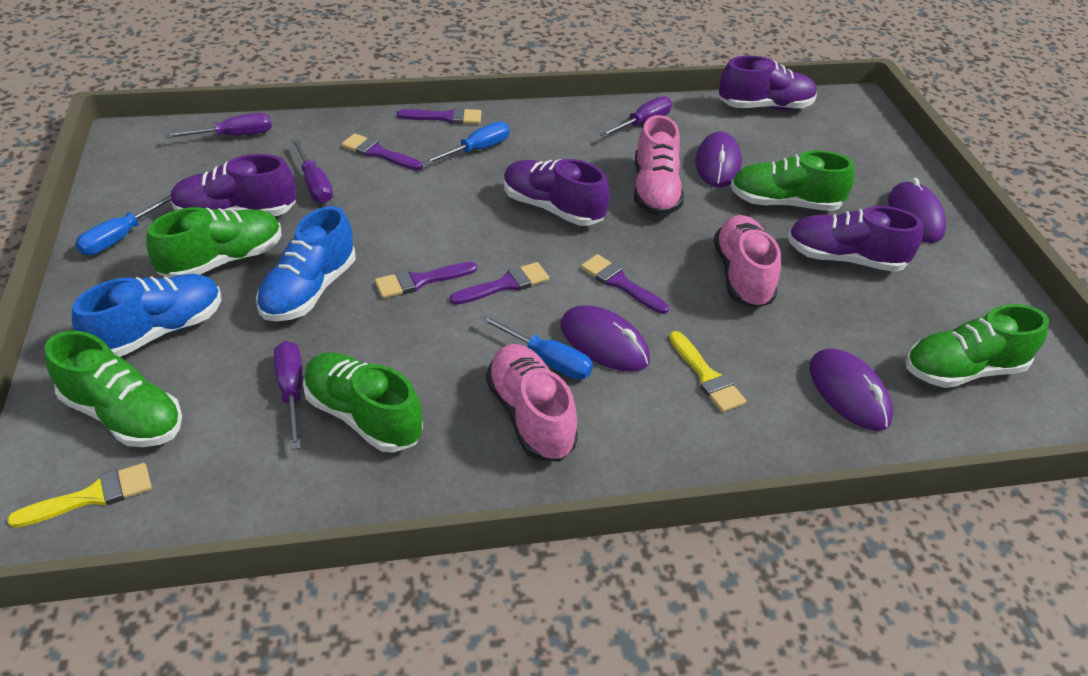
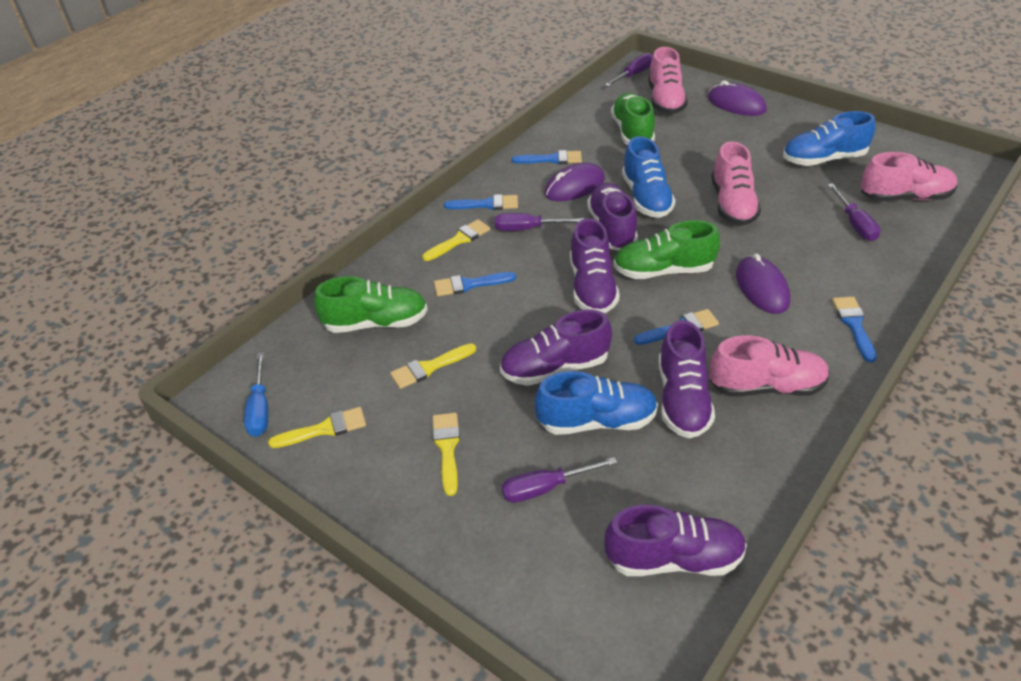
blue brush: none = 0 -> [434,272,516,296] [444,194,518,210] [512,150,582,164] [634,309,719,345] [832,297,877,363] = 5
blue screwdriver: [75,195,171,255] [423,122,510,165] [480,315,593,380] = 3 -> [244,352,268,437] = 1
blue shoe: [72,274,221,357] [256,206,356,321] = 2 -> [535,371,658,435] [622,136,676,218] [783,111,875,166] = 3
green shoe: [45,331,182,447] [146,207,281,278] [303,352,423,453] [731,150,855,211] [905,304,1049,388] = 5 -> [314,276,428,333] [611,93,655,145] [614,220,720,279] = 3
pink shoe: [486,344,578,462] [634,115,684,216] [714,215,781,309] = 3 -> [648,47,688,114] [709,335,830,396] [711,141,761,226] [861,152,957,202] = 4
purple brush: [341,133,423,171] [375,262,477,298] [397,107,481,124] [450,262,549,305] [581,254,669,314] = 5 -> none = 0
purple mouse: [561,305,650,372] [695,132,742,187] [809,348,893,431] [888,178,946,243] = 4 -> [544,163,605,201] [708,81,767,116] [736,253,790,314] = 3
purple shoe: [170,154,296,216] [504,159,610,226] [719,56,817,110] [788,206,923,272] = 4 -> [500,309,612,386] [570,218,620,313] [587,183,638,250] [604,505,747,576] [658,320,715,438] = 5
yellow brush: [7,463,152,528] [669,331,746,412] = 2 -> [268,407,366,448] [390,343,476,389] [422,219,490,261] [432,413,460,496] = 4

